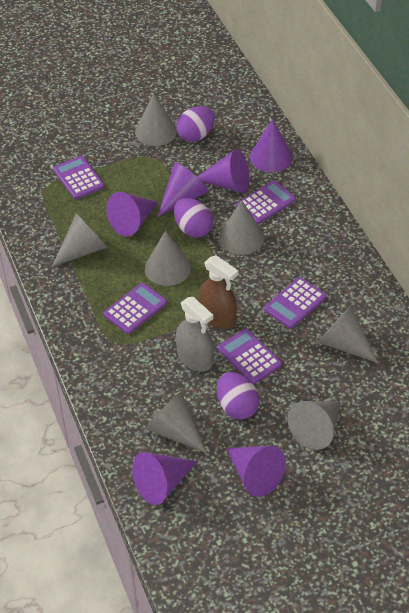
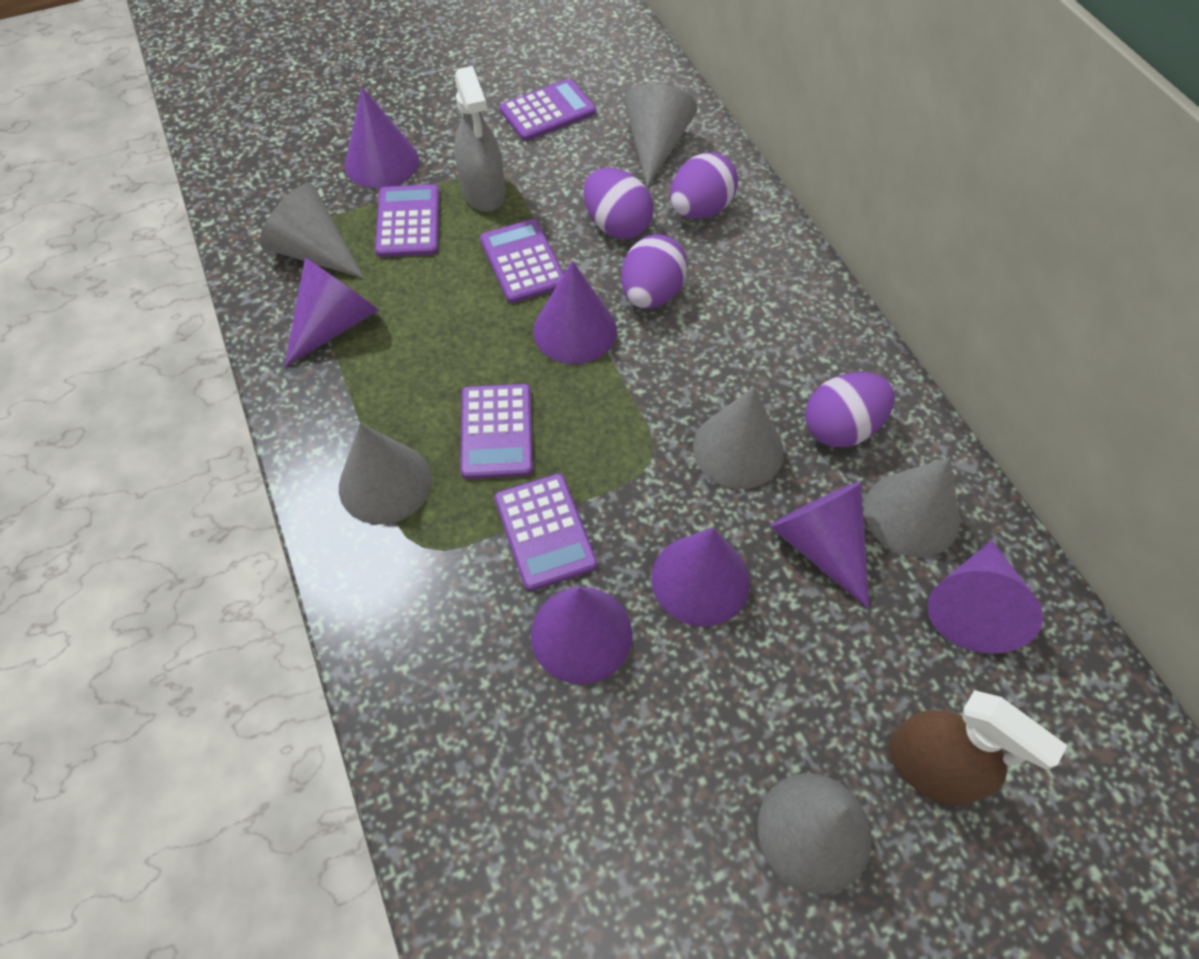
grey cone: [52,214,107,267] [135,94,177,146] [145,231,191,286] [145,392,207,453] [219,200,264,255] [288,401,340,450] [318,306,378,363] = 7 -> [260,183,364,279] [339,423,432,525] [624,84,698,188] [693,387,784,489] [758,773,872,894] [864,457,960,558] = 6
purple cone: [106,192,158,237] [132,452,197,505] [157,162,208,217] [197,149,249,193] [226,446,286,497] [250,119,293,172] = 6 -> [284,258,379,367] [345,87,419,189] [531,587,632,684] [533,261,617,364] [651,528,750,627] [770,482,869,609] [928,540,1043,654] = 7
purple egg: [174,198,213,238] [176,106,215,142] [217,372,259,419] = 3 -> [583,168,653,239] [621,234,688,309] [670,152,738,219] [805,372,895,447] = 4

